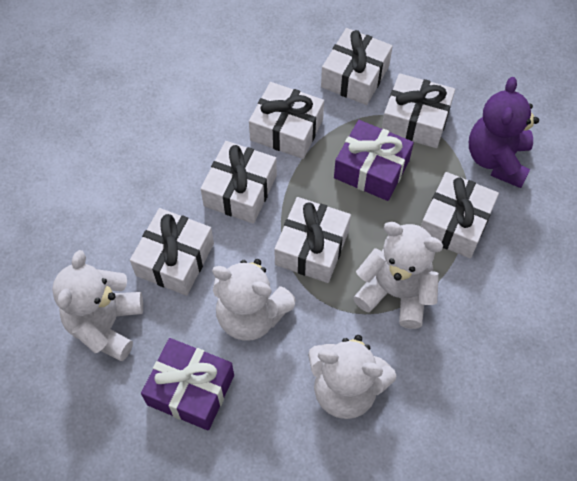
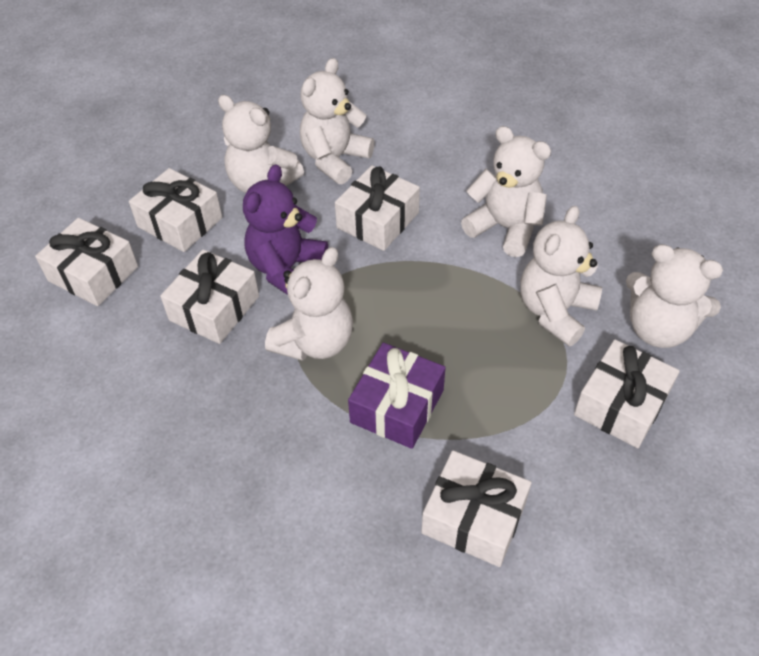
purple gift: [141,338,234,431] [334,120,414,201] = 2 -> [348,343,446,449] = 1
white gift: [130,208,214,296] [201,141,277,224] [249,82,324,159] [274,197,351,283] [321,28,393,105] [382,73,455,148] [421,172,499,258] = 7 -> [35,218,138,306] [129,168,222,252] [160,249,259,344] [335,165,420,251] [421,450,532,567] [574,339,680,448] = 6
white teddy bear: [52,250,143,361] [212,259,296,341] [308,335,397,419] [353,222,443,329] = 4 -> [218,95,304,193] [265,247,353,361] [300,58,374,184] [461,126,551,257] [520,206,602,346] [626,244,723,348] = 6

